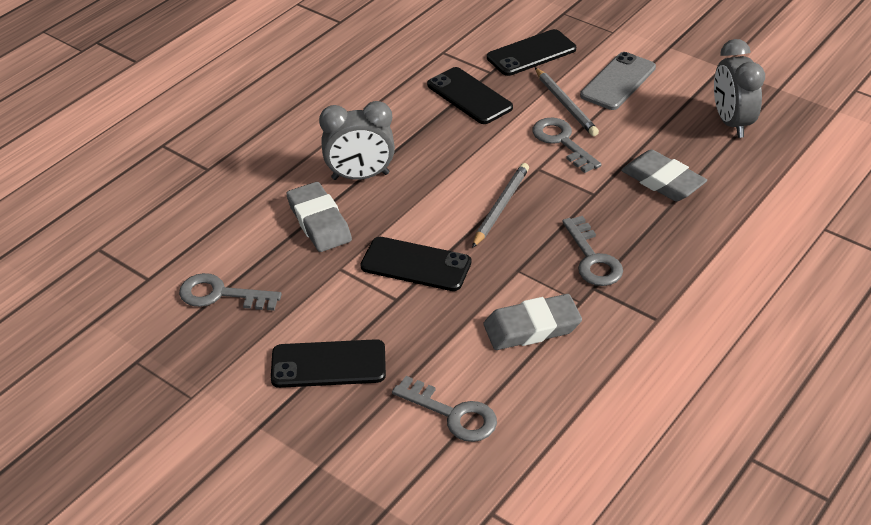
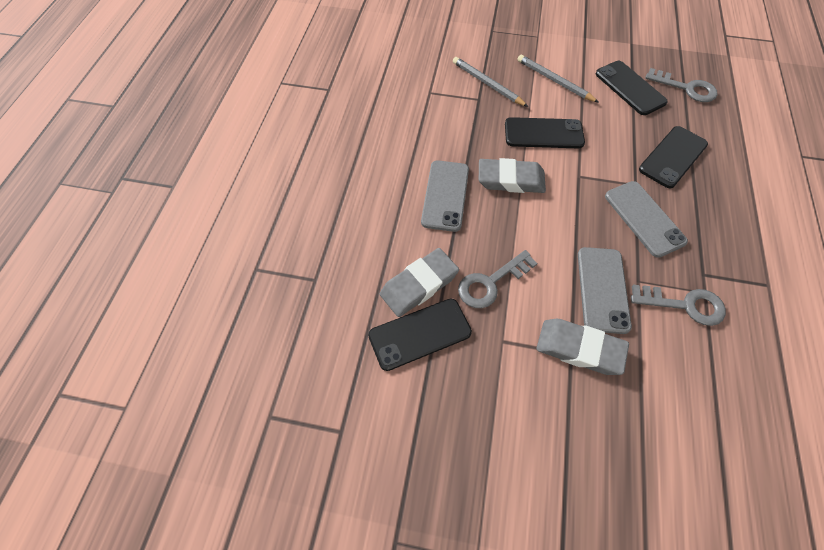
grey clock: [319,101,395,180] [714,39,765,138] = 2 -> none = 0
grey key: [179,273,282,311] [392,376,497,442] [532,117,602,173] [562,216,623,286] = 4 -> [458,250,537,308] [631,285,726,326] [645,68,717,102] = 3
grey phone: [580,52,656,110] = 1 -> [421,160,469,232] [578,247,632,334] [605,181,688,258] = 3

